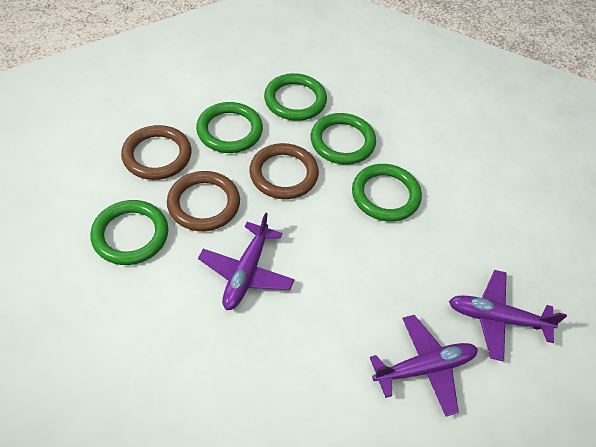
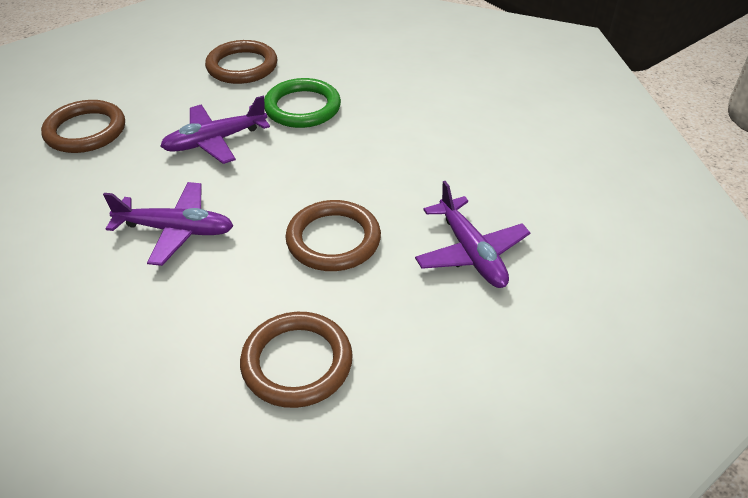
brown ring: [121,125,191,180] [167,171,240,231] [249,143,319,199] = 3 -> [41,100,125,153] [205,40,277,84] [240,312,353,408] [285,200,381,271] = 4
green ring: [90,200,168,265] [196,102,263,153] [264,73,327,121] [311,113,376,165] [352,164,422,222] = 5 -> [264,78,341,128] = 1

